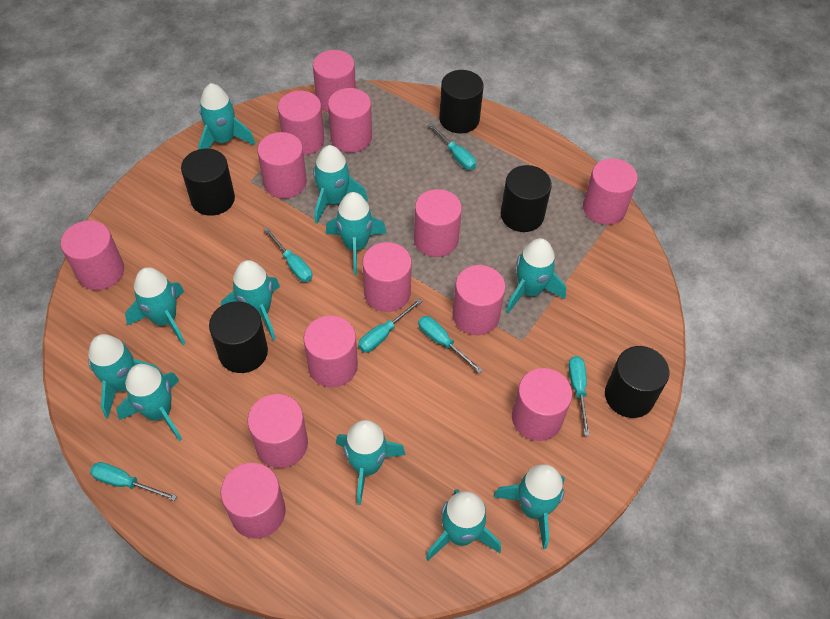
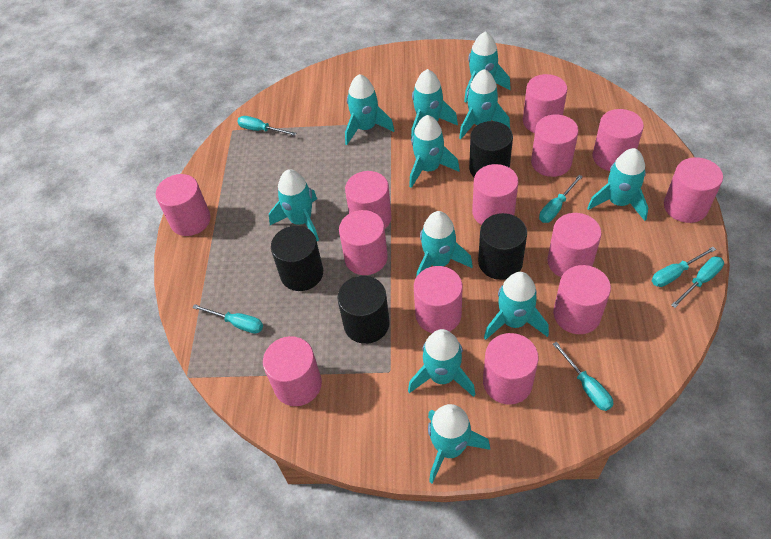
black cylinder: [181,148,235,216] [209,301,268,373] [439,70,484,134] [501,165,552,232] [605,346,669,418] = 5 -> [271,226,323,291] [337,276,390,344] [469,121,513,177] [478,213,527,280] = 4

